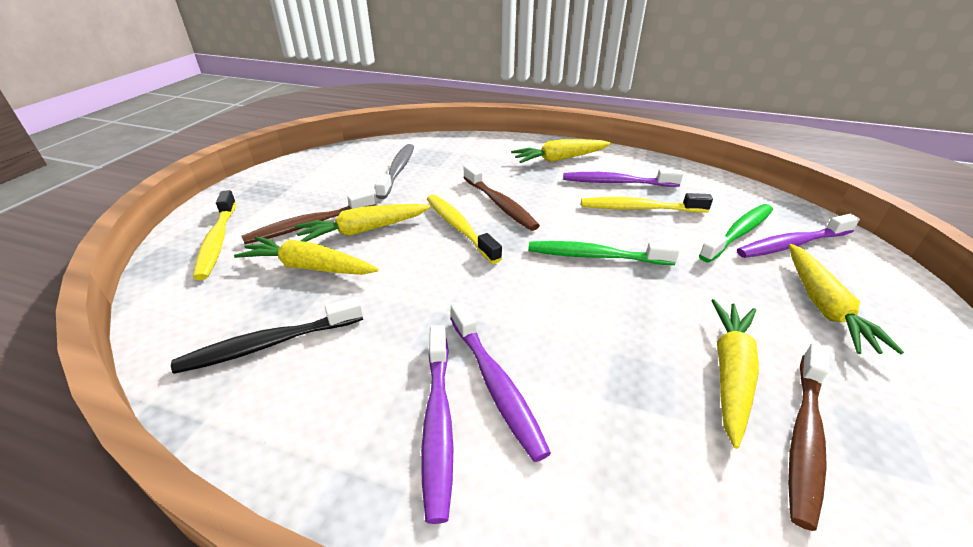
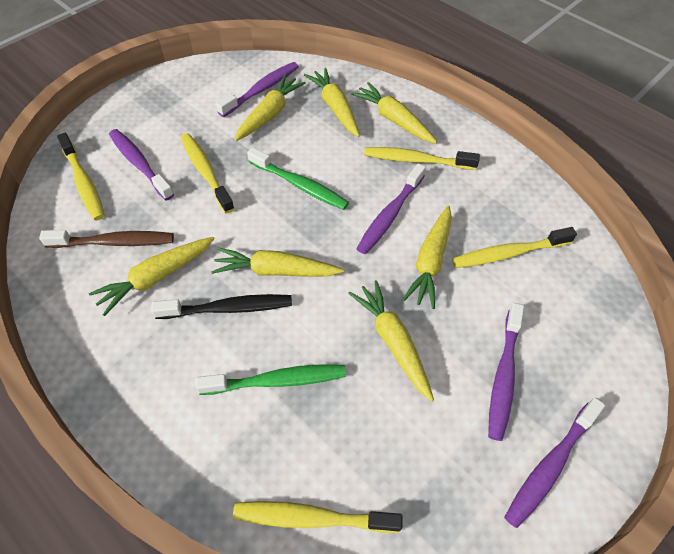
brown toothbrush: [241,190,375,244] [463,164,540,231] [788,343,829,531] = 3 -> [39,230,174,248] = 1
grey toothbrush: [375,144,414,199] = 1 -> none = 0
purple toothbrush: [421,325,453,524] [451,301,551,462] [563,169,683,187] [737,214,860,258] = 4 -> [109,129,174,201] [216,62,299,117] [356,163,426,254] [488,303,524,441] [504,397,605,528] = 5
yellow carrot: [234,236,379,275] [295,204,431,242] [511,139,611,163] [711,299,759,449] [789,244,904,354] = 5 -> [89,237,215,316] [211,247,344,277] [235,74,306,141] [304,68,360,137] [348,280,434,402] [351,82,437,143] [402,205,452,309] = 7
yellow toothbrush: [193,190,236,280] [427,195,502,264] [581,193,713,213] = 3 -> [57,133,105,221] [181,133,235,213] [233,501,403,533] [364,147,480,170] [452,227,577,268] = 5

